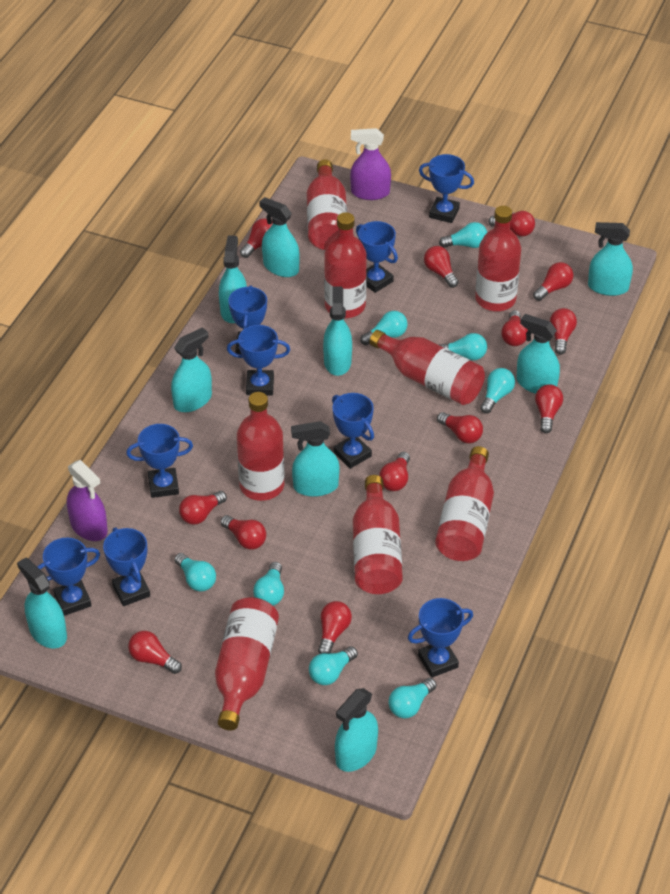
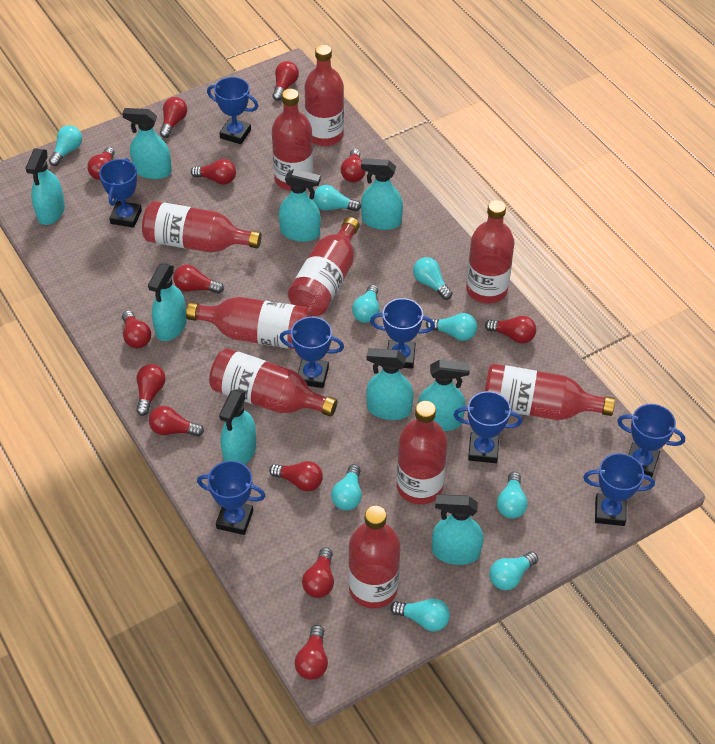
blue trophy: [37,537,100,616] [103,527,150,606] [126,424,193,498] [227,325,290,396] [228,285,267,354] [332,393,374,469] [356,221,398,293] [408,598,473,678] [419,154,474,223] = 9 -> [99,158,142,228] [197,461,265,535] [207,77,258,144] [280,317,344,388] [370,298,435,369] [454,391,522,463] [583,453,655,526] [617,404,685,477] = 8
purple spray bottle: [67,460,108,541] [350,128,391,200] = 2 -> none = 0
red bottle: [215,597,279,730] [237,392,285,501] [307,159,347,250] [324,212,367,318] [353,475,403,594] [369,330,485,405] [435,446,494,561] [475,206,521,311] = 8 -> [142,201,262,253] [186,297,312,349] [209,348,337,417] [272,89,313,191] [288,217,360,316] [305,45,344,146] [348,506,401,608] [397,401,448,504] [466,200,515,303] [485,364,615,420] = 10
turquoise light bulb: [174,553,216,592] [253,562,284,606] [309,646,358,685] [360,311,408,345] [388,678,437,719] [439,222,487,248] [439,333,487,360] [480,368,515,413] = 8 -> [49,125,82,166] [313,185,361,211] [331,464,362,511] [352,285,380,323] [390,598,450,631] [413,257,452,300] [426,313,477,341] [489,551,538,590] [497,472,528,519] = 9

